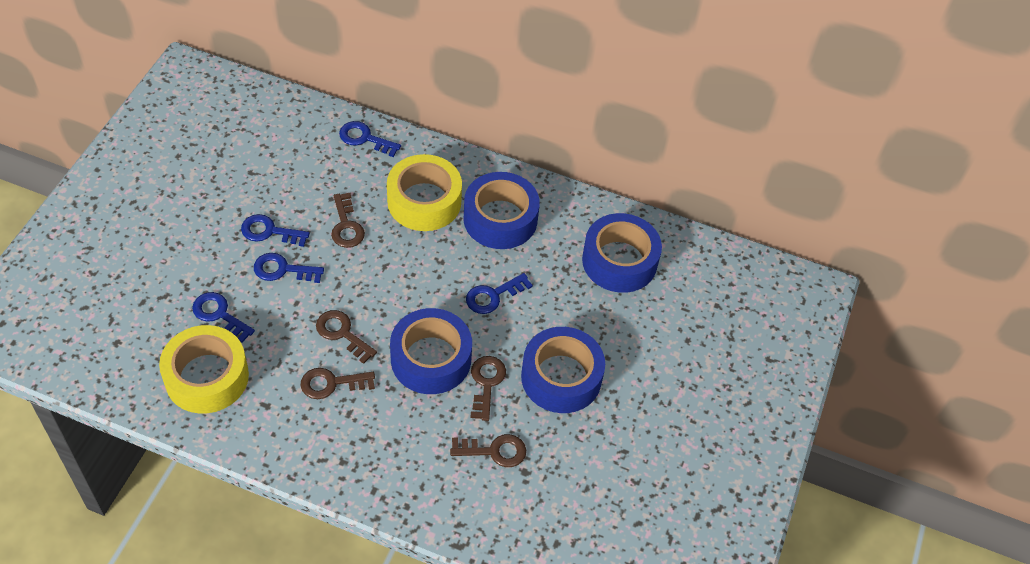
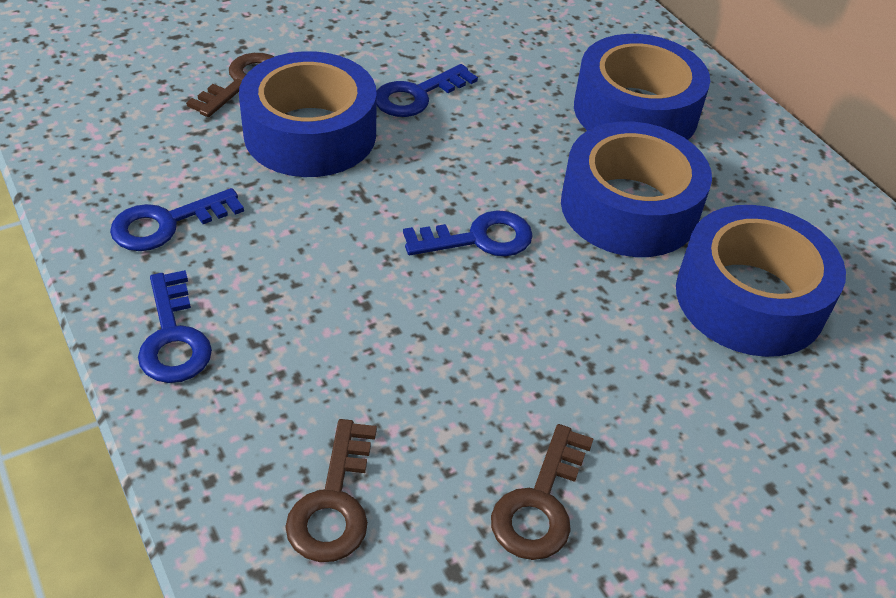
blue key: [192,292,255,343] [241,214,310,247] [254,253,324,283] [339,121,401,157] [466,273,533,314] = 5 -> [110,188,244,251] [138,270,212,383] [376,64,478,117] [403,210,533,256] = 4
brown key: [301,368,375,399] [316,310,377,364] [331,193,365,248] [450,434,526,467] [470,356,506,421] = 5 -> [186,53,274,117] [285,419,377,562] [491,424,594,560] = 3
yellow tape: [159,325,249,414] [387,154,462,231] = 2 -> none = 0

